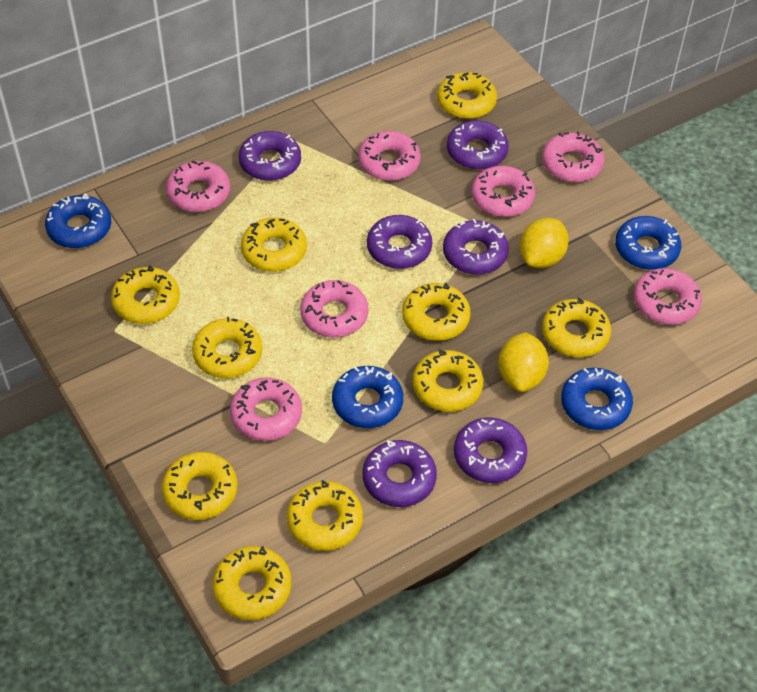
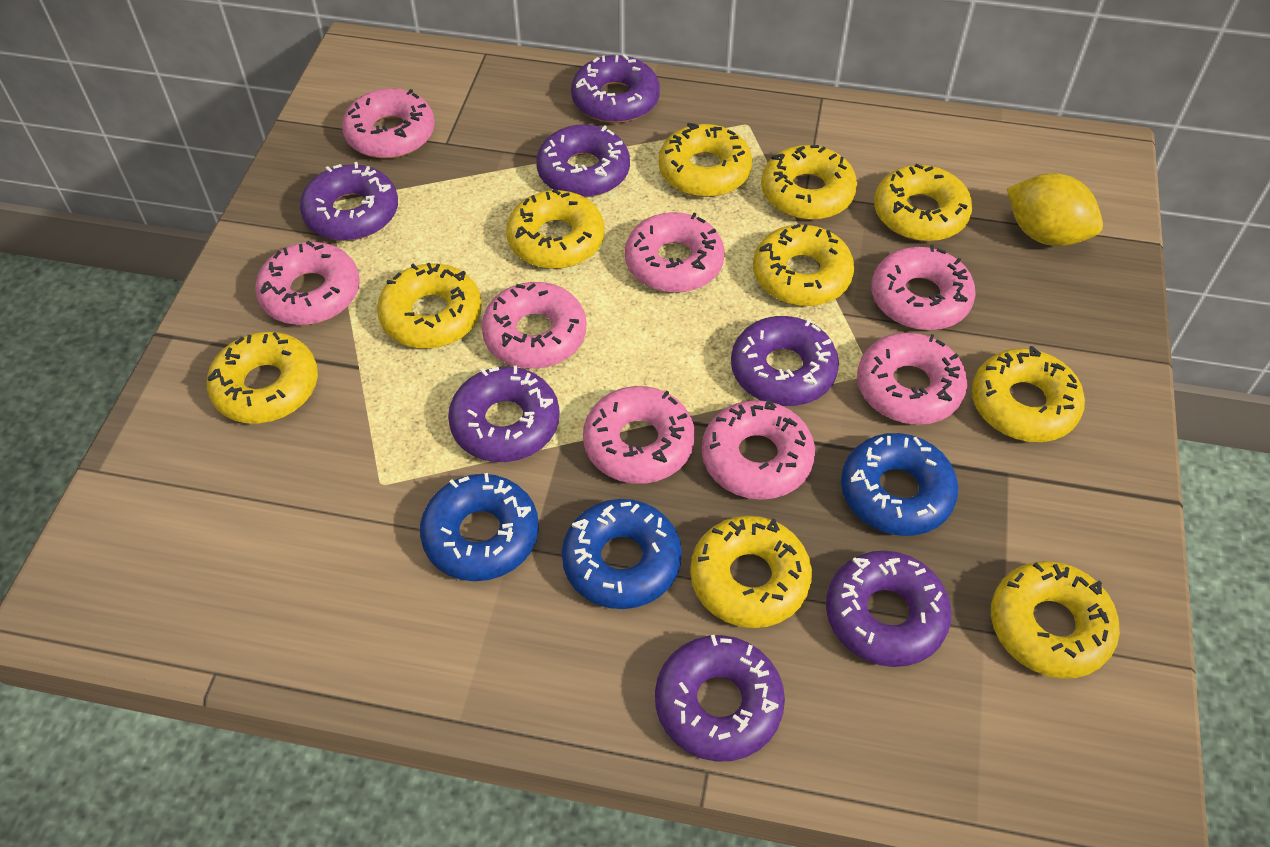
blue donut: [45,193,111,248] [332,366,403,428] [561,368,633,430] [615,216,681,270] = 4 -> [420,473,539,581] [562,499,682,609] [841,433,958,536] = 3
pink donut: [166,161,230,212] [230,378,302,441] [300,280,368,338] [358,131,421,181] [471,166,535,217] [542,131,605,182] [634,268,702,325] = 7 -> [255,241,360,325] [342,88,435,159] [481,282,586,369] [583,386,695,484] [625,212,725,293] [702,398,815,500] [857,332,967,425] [871,245,976,330] = 8
purple donut: [239,131,301,181] [362,440,437,507] [367,215,432,269] [443,219,509,274] [447,120,509,169] [454,417,527,483] = 6 -> [300,162,398,241] [448,366,559,462] [536,124,630,197] [571,54,660,123] [655,635,785,762] [731,316,839,406] [826,551,951,667] = 7
yellow lemon: [498,332,549,392] [520,218,569,268] = 2 -> [1007,173,1103,246] = 1

